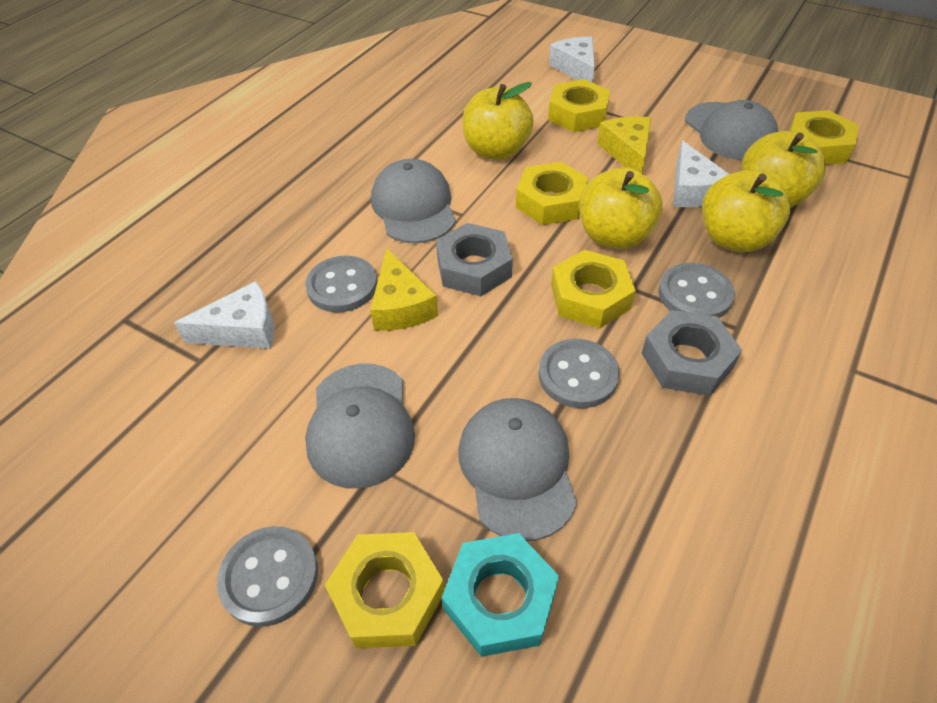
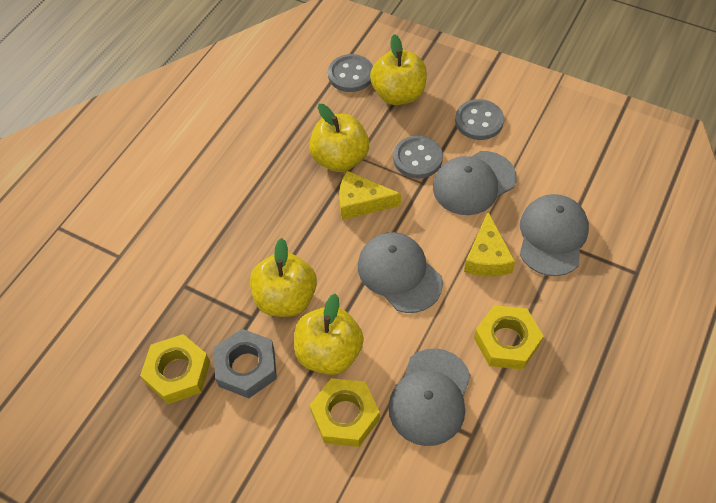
grey button: [217,526,318,627] [305,256,377,312] [539,339,620,408] [658,263,735,318] = 4 -> [328,54,373,92] [393,135,443,179] [455,99,504,140] = 3
grey nut: [436,223,513,296] [641,310,742,396] = 2 -> [214,329,277,398] = 1
turquoise nut: [442,533,559,657] = 1 -> none = 0
white cheese: [174,281,274,349] [549,36,595,83] [673,141,729,207] = 3 -> none = 0
yellow nut: [325,532,445,648] [516,162,588,225] [548,79,610,132] [551,250,636,328] [789,110,859,165] = 5 -> [140,334,210,404] [310,378,380,447] [474,305,544,370] = 3

